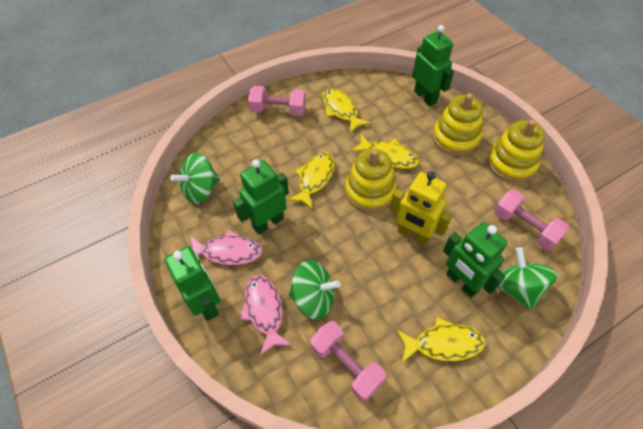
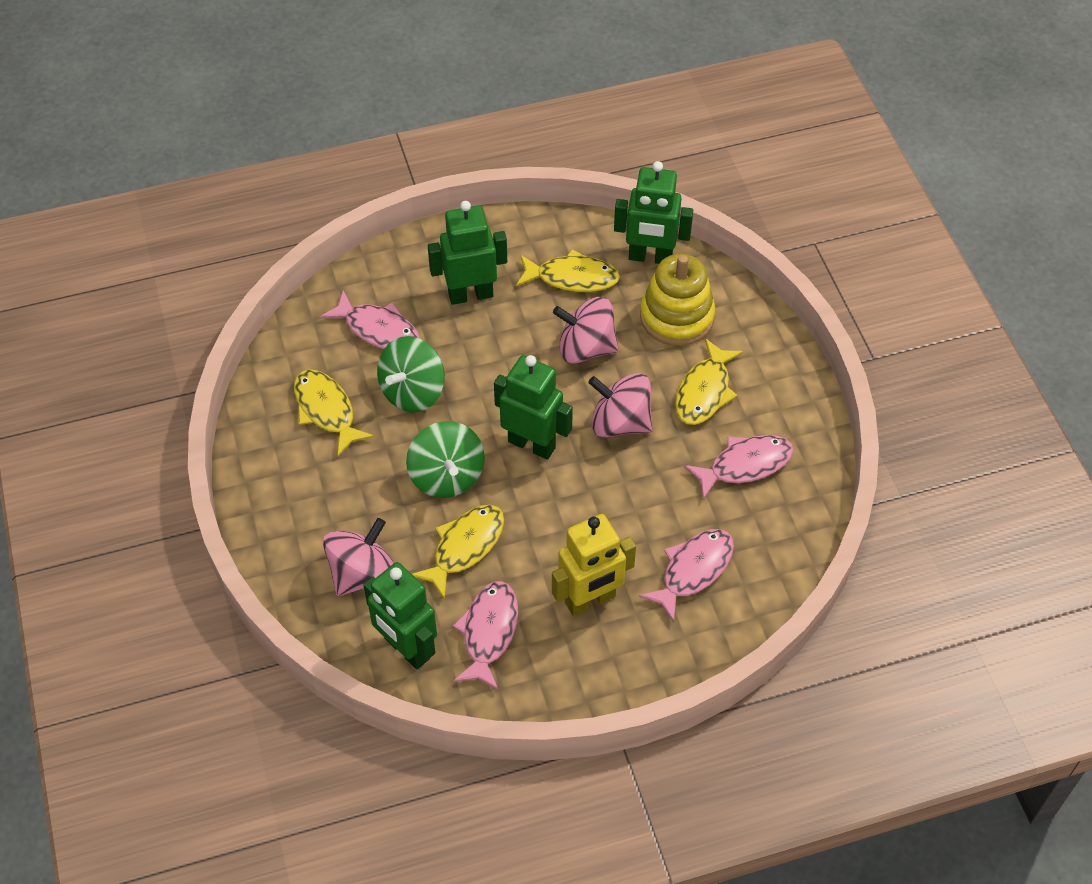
green spinning top: [170,153,220,204] [289,260,341,320] [497,247,557,310] = 3 -> [377,336,445,412] [406,421,485,498] = 2
pink dumbbell: [248,85,306,116] [310,321,386,402] [494,189,569,250] = 3 -> none = 0
pink fish: [190,230,262,265] [240,275,292,356] = 2 -> [320,290,420,349] [453,581,518,690] [639,529,734,623] [684,435,794,500] = 4
pink spinning top: none = 0 -> [323,518,394,596] [553,297,619,364] [588,373,653,437] = 3
yellow stacking toy: [345,148,396,212] [433,93,483,156] [487,120,545,183] = 3 -> [640,254,715,346] = 1

